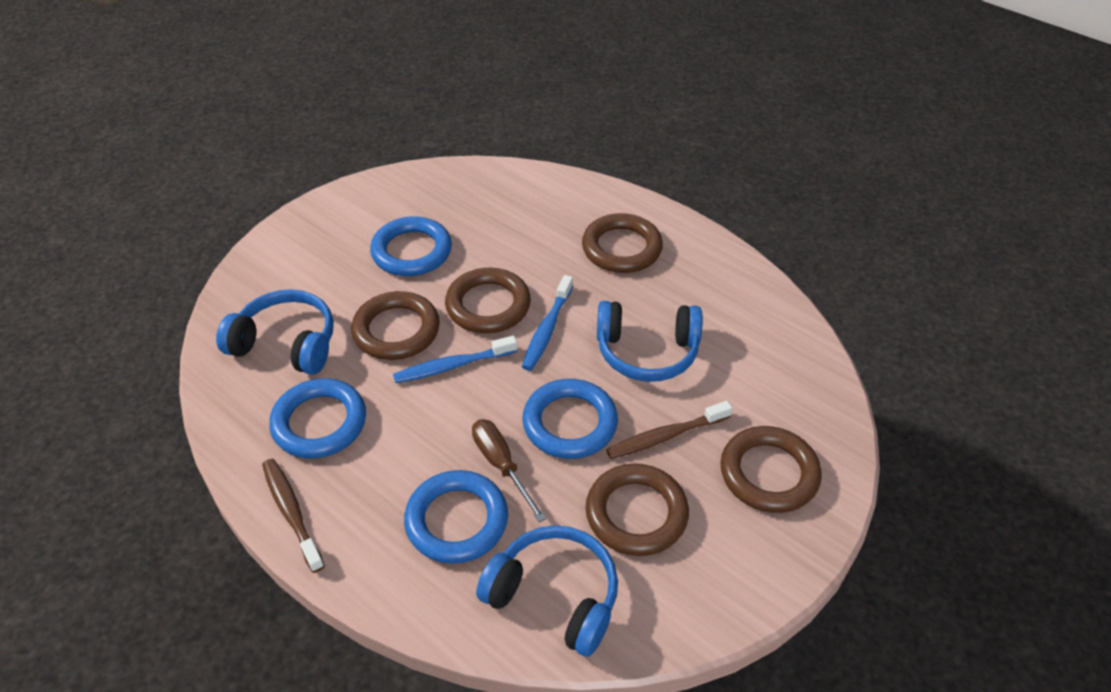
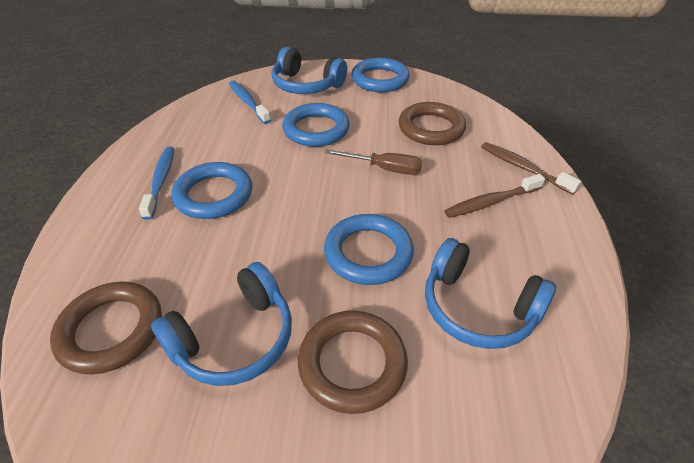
brown ring: [351,291,440,360] [445,268,531,333] [582,213,663,273] [586,463,689,556] [720,426,822,513] = 5 -> [50,282,162,374] [298,311,408,414] [399,102,466,145] = 3

